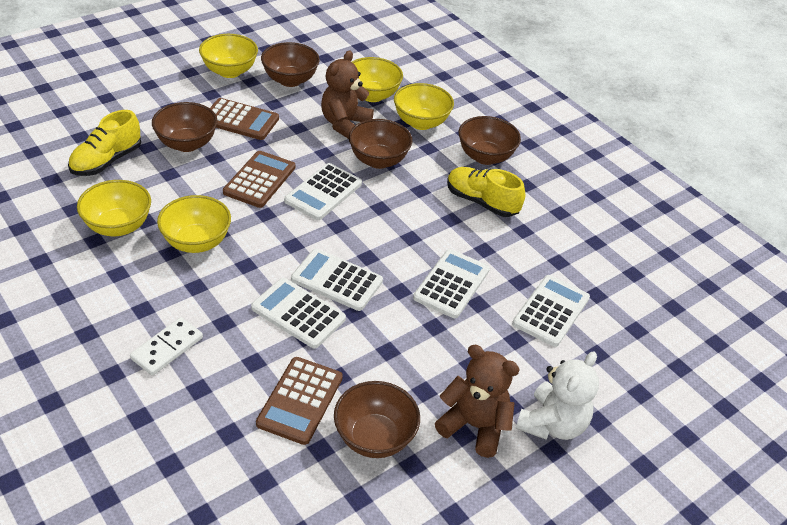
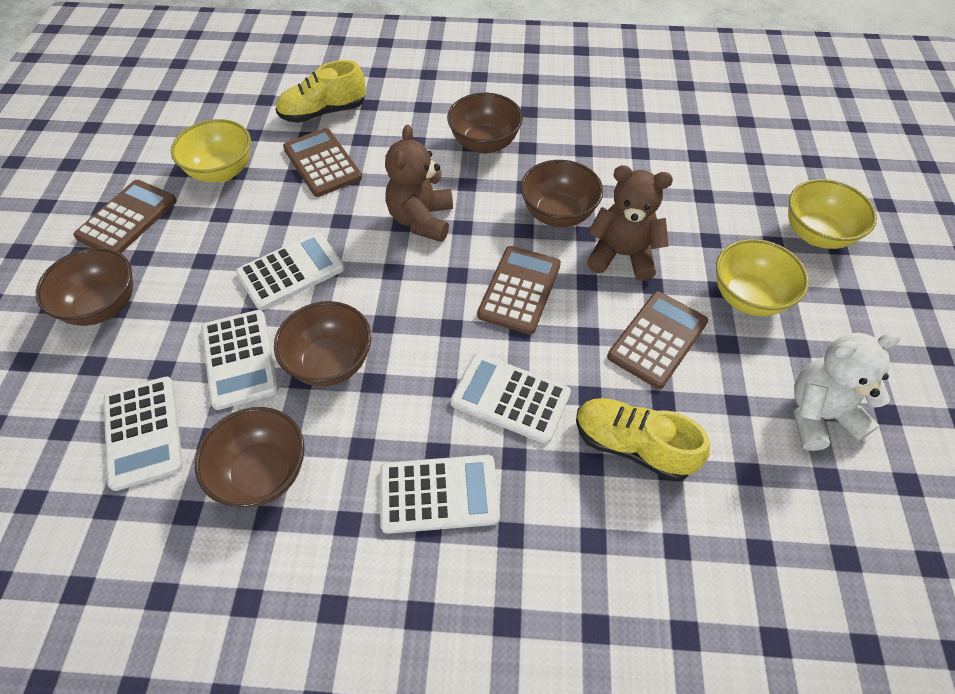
brown calculator: [210,98,279,140] [223,151,295,208] [256,357,343,445] = 3 -> [73,180,177,253] [283,128,362,197] [477,246,561,334] [607,291,708,389] = 4
white domino: [130,317,203,376] = 1 -> none = 0
yellow bowl: [77,180,151,237] [157,195,231,253] [199,34,258,78] [352,57,403,102] [394,83,454,130] = 5 -> [171,119,251,182] [716,239,809,316] [788,179,877,249] = 3

